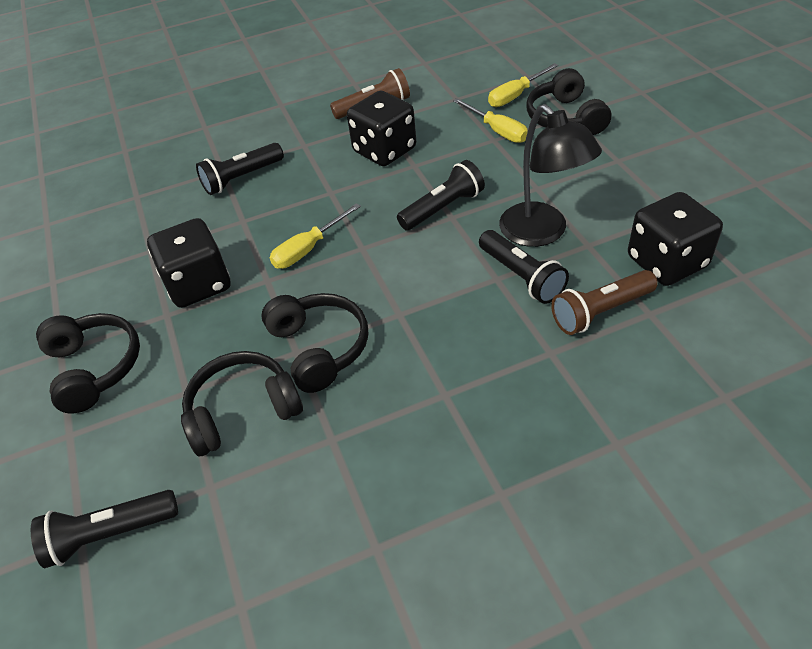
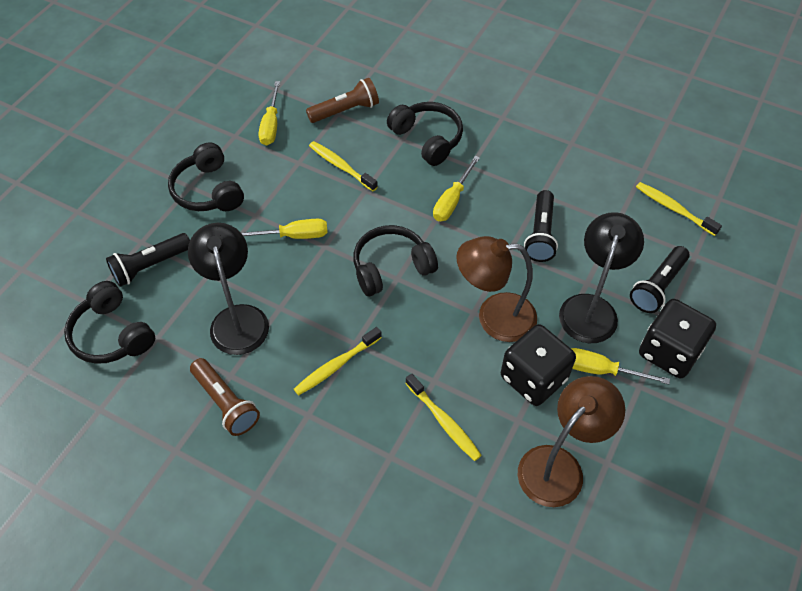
black dice: [147,218,231,308] [347,91,416,166] [628,192,723,286] = 3 -> [501,324,576,406] [639,299,716,378] = 2
black flashlight: [31,490,178,568] [196,143,284,195] [397,160,485,231] [479,230,569,304] = 4 -> [106,233,190,287] [524,190,558,262] [630,246,690,313] = 3
black lamp: [499,104,602,247] = 1 -> [188,223,269,355] [559,212,644,343] = 2
brown lamp: none = 0 -> [456,236,537,342] [518,376,625,507] = 2
yellow screwdriver: [270,203,361,269] [453,98,528,143] [488,63,559,107] = 3 -> [241,219,328,239] [259,81,280,145] [433,156,480,221] [571,348,670,384] = 4
yellow toothbrush: none = 0 -> [294,327,382,396] [309,141,378,191] [405,374,482,461] [636,182,722,236] = 4

